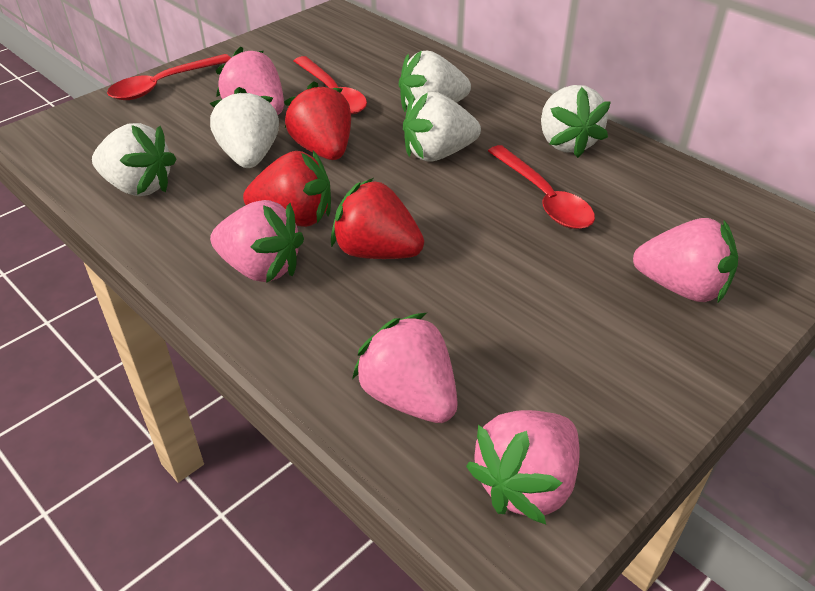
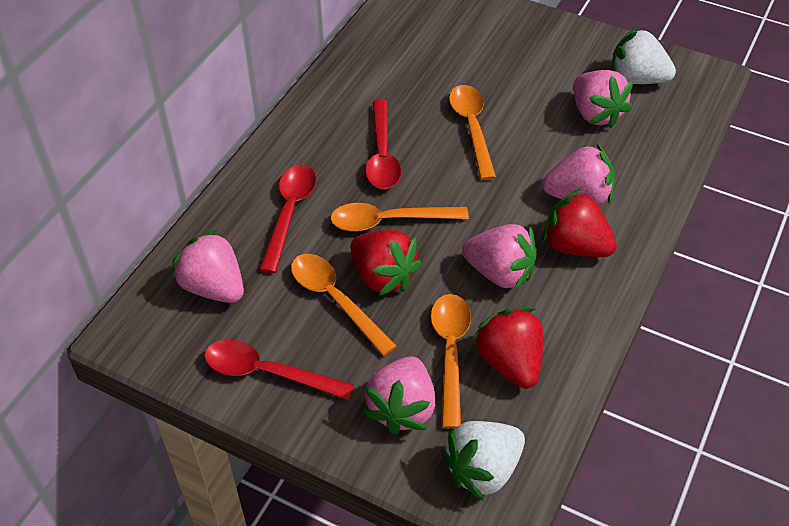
orange spoon: none = 0 -> [291,254,397,356] [330,203,469,232] [431,294,471,429] [449,85,496,180] = 4
white strawberry: [92,123,176,196] [210,87,279,168] [399,51,471,112] [403,92,481,162] [541,85,611,158] = 5 -> [441,421,525,501] [611,27,676,84] = 2

